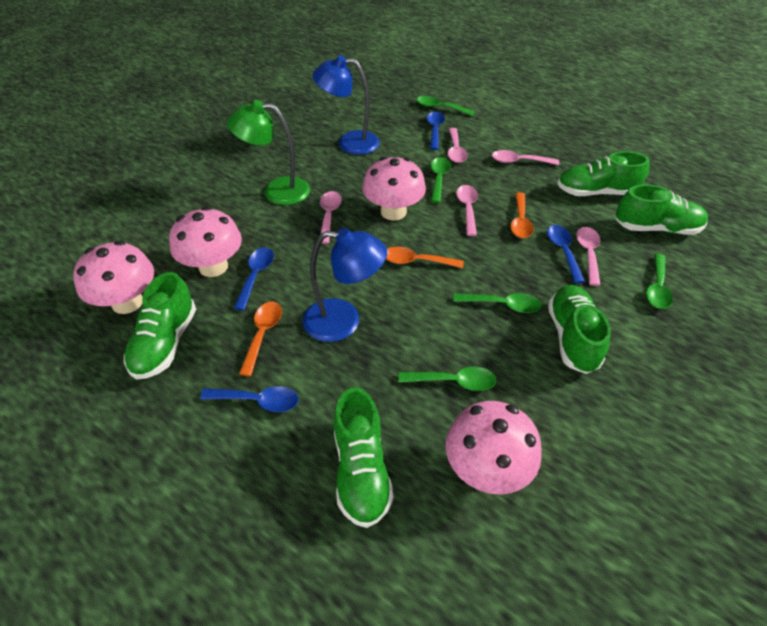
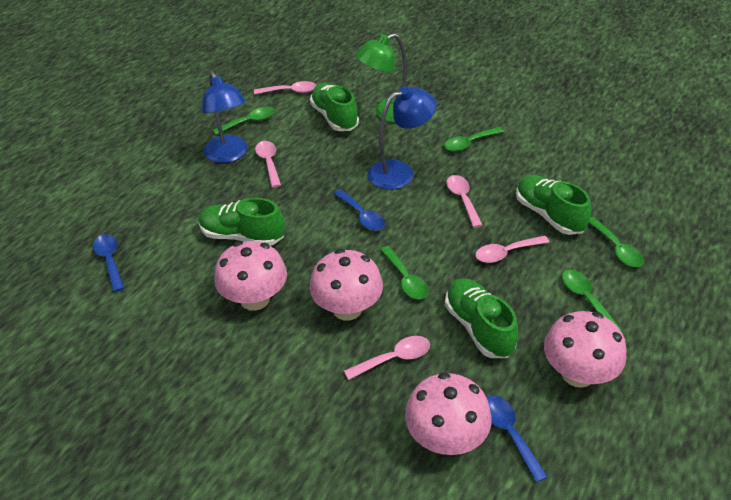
blue spoon: [200,386,299,412] [234,247,274,310] [426,112,445,150] [547,225,585,284] = 4 -> [93,234,124,292] [334,190,385,231] [487,395,547,483] = 3
green shoe: [124,272,196,380] [334,388,394,528] [548,285,611,374] [557,151,650,196] [616,184,708,235] = 5 -> [199,198,285,246] [310,83,359,131] [445,278,518,358] [516,175,591,235] = 4
orange spoon: [239,302,282,376] [386,247,464,268] [510,192,534,238] = 3 -> none = 0

